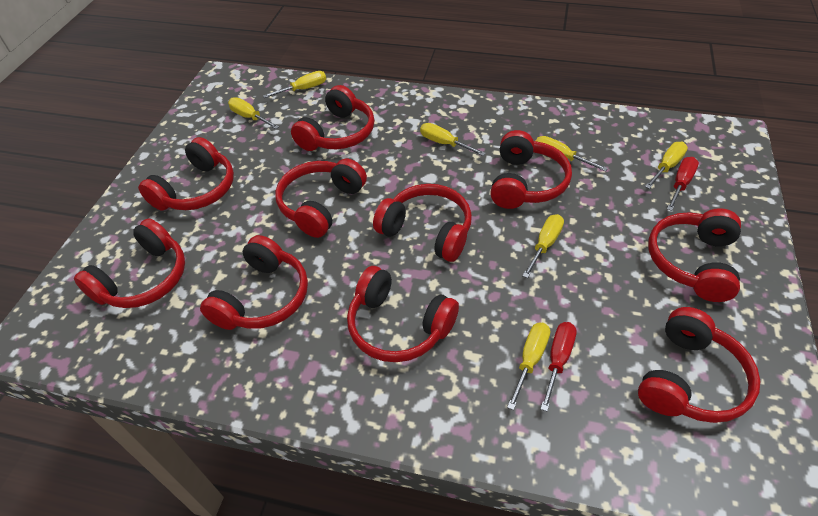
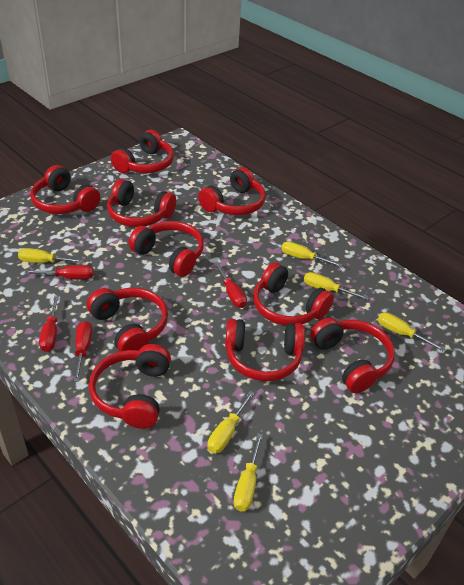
red screwdriver: [541,322,577,411] [667,157,699,211] = 2 -> [25,265,94,279] [39,296,59,352] [74,321,92,381] [214,262,247,308] = 4
yellow screwdriver: [228,97,279,129] [263,71,326,98] [420,123,486,156] [507,322,550,410] [522,214,564,278] [536,136,608,171] [645,142,688,189] = 7 -> [18,248,84,263] [207,391,254,454] [233,433,263,512] [281,241,343,267] [303,272,369,300] [378,312,445,351] = 6

